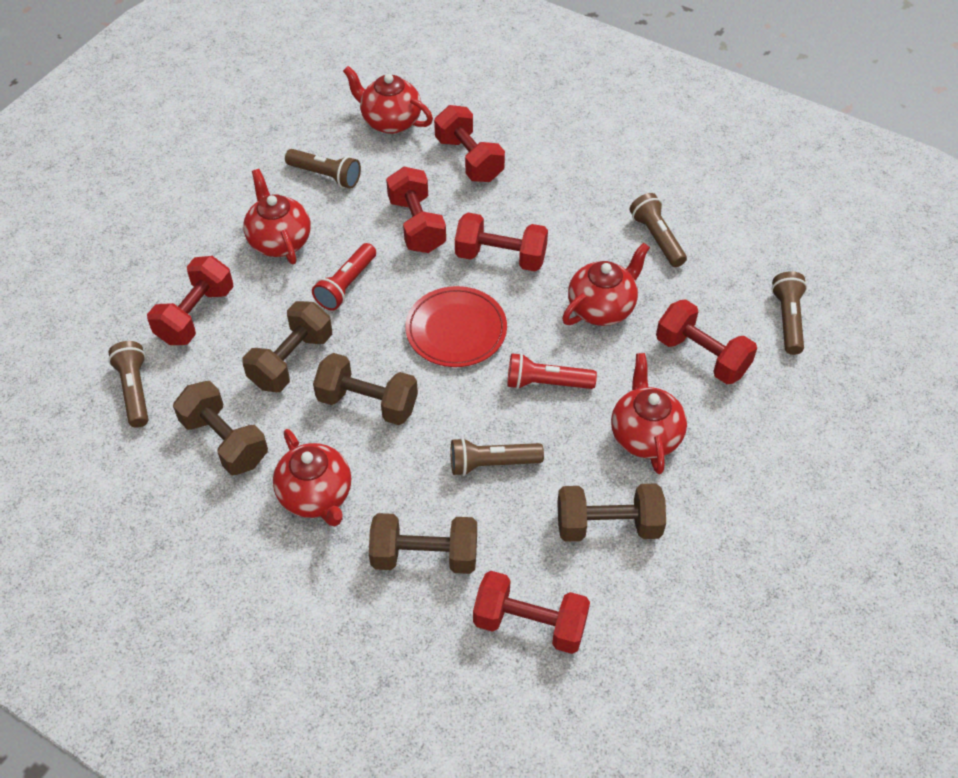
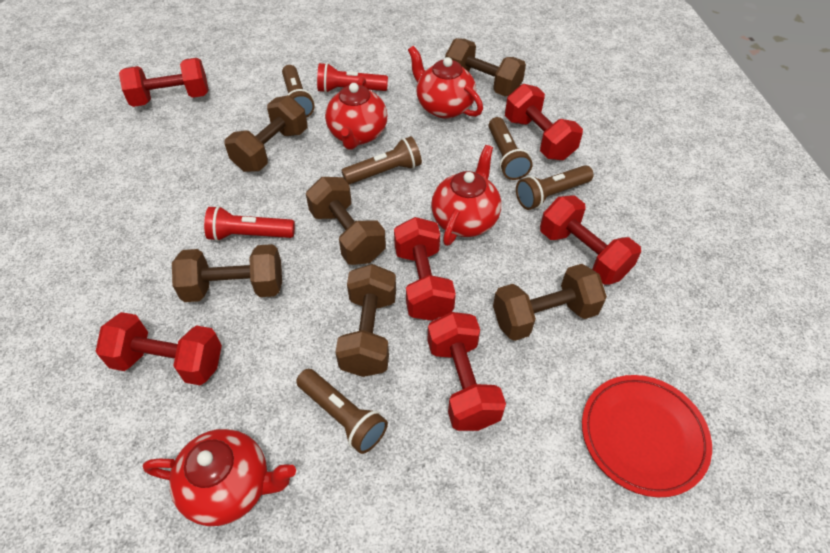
brown dumbbell: [173,381,268,475] [242,301,332,392] [313,353,418,425] [369,513,477,574] [557,483,666,542] = 5 -> [172,244,282,302] [225,95,307,172] [306,177,386,265] [335,264,396,377] [445,38,526,96] [493,264,607,341] = 6
red teapot: [243,169,311,264] [273,429,351,526] [343,66,433,134] [562,243,650,326] [611,353,687,474] = 5 -> [143,429,296,526] [325,77,387,150] [408,46,483,119] [431,145,501,246] = 4

